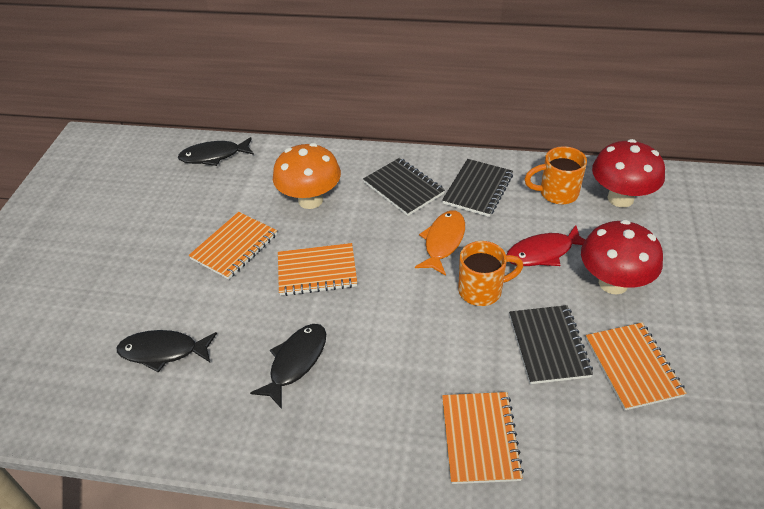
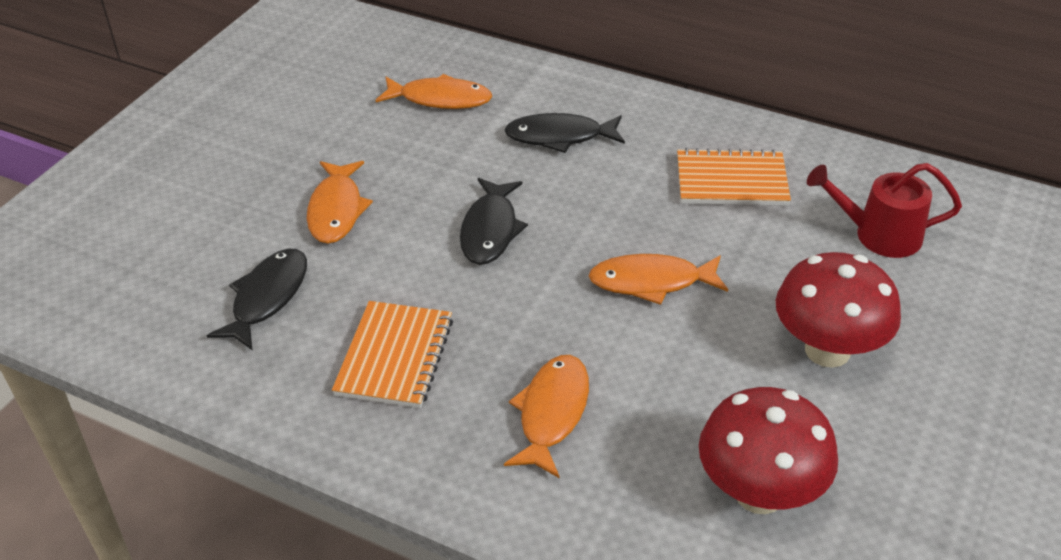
black notebook: [363,158,445,216] [442,159,513,217] [509,305,593,384] = 3 -> none = 0
orange fish: [415,211,465,276] = 1 -> [307,161,373,244] [376,74,492,109] [504,355,589,478] [589,254,728,305] = 4
orange mug: [458,241,523,306] [524,146,587,204] = 2 -> none = 0
orange mushroom: [273,143,341,209] = 1 -> none = 0
orange notebook: [188,212,277,280] [278,243,357,296] [442,392,524,484] [586,323,687,411] = 4 -> [332,301,453,408] [677,148,791,206] = 2
red fish: [506,225,585,266] = 1 -> none = 0
red watering can: none = 0 -> [807,163,962,258] = 1

